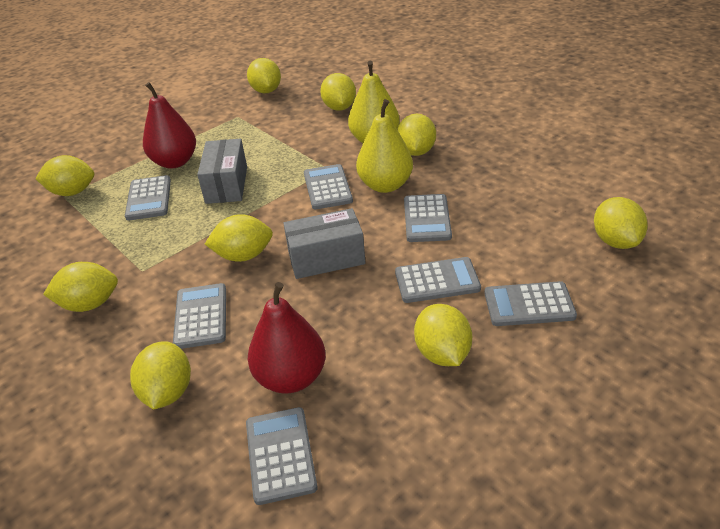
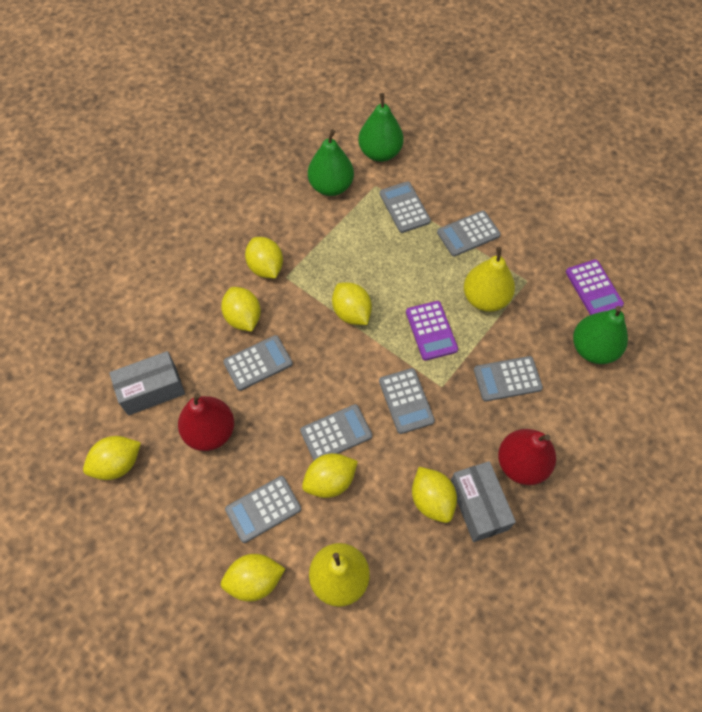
green pear: none = 0 -> [308,129,354,196] [358,93,404,162] [573,306,628,364] = 3
purple calculator: none = 0 -> [406,301,458,361] [566,260,624,315] = 2
yellow lemon: [35,155,94,196] [43,262,118,312] [130,341,191,410] [205,214,273,262] [247,58,281,93] [320,73,356,111] [397,113,436,156] [414,304,472,366] [594,197,648,249] = 9 -> [83,436,141,480] [221,287,261,332] [221,554,285,602] [245,237,283,278] [302,453,358,498] [332,283,372,325] [412,467,457,523] = 7

